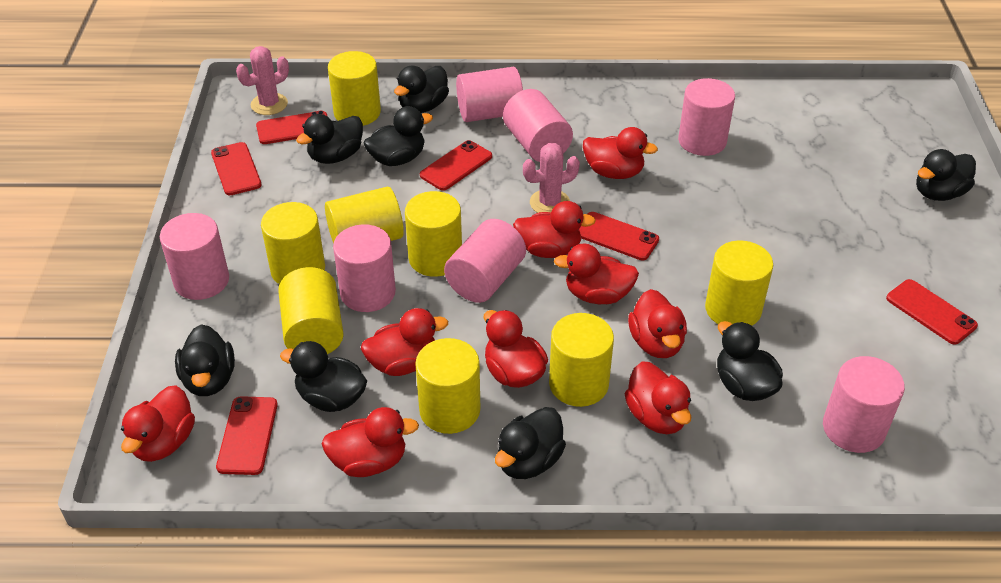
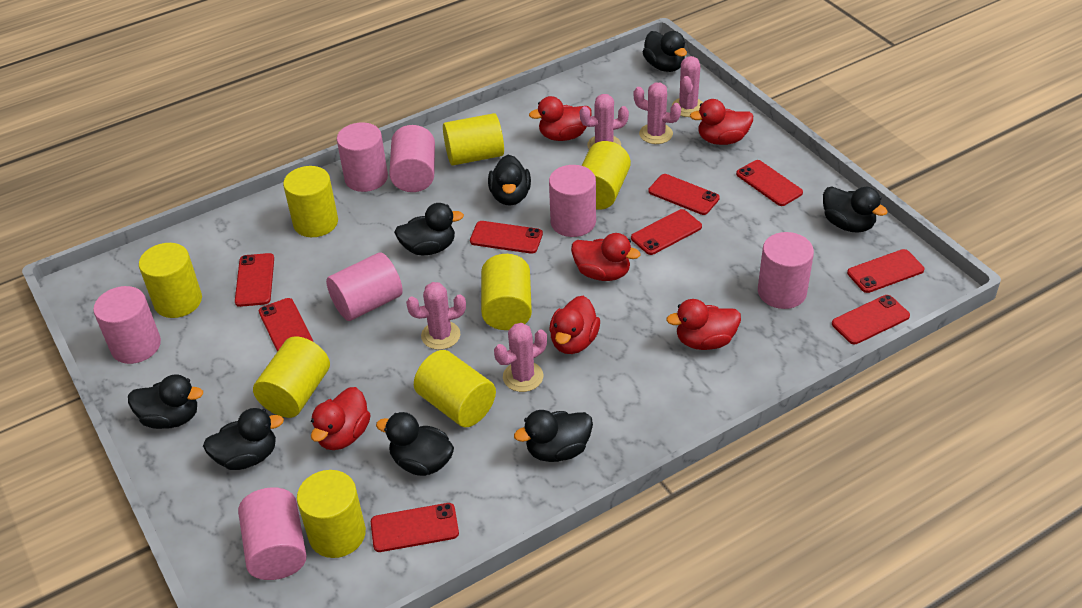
pink cactus: [236,46,289,115] [523,143,580,213] = 2 -> [406,282,466,350] [494,323,547,392] [580,94,629,149] [634,83,681,144] [672,56,703,117] = 5
red duck: [121,385,195,462] [321,407,419,477] [361,308,448,376] [484,310,548,388] [513,201,596,258] [554,244,639,304] [583,127,658,179] [625,361,692,434] [628,289,687,358] = 9 -> [311,387,370,450] [529,96,592,141] [549,296,600,354] [571,233,640,281] [666,299,741,350] [690,99,753,145] = 6
red phone: [211,142,262,195] [216,396,278,475] [256,111,328,144] [420,140,492,191] [579,212,659,260] [886,279,978,345] = 6 -> [235,253,274,307] [259,298,313,352] [371,503,459,552] [470,221,543,254] [631,209,702,255] [648,174,720,215] [736,160,803,206] [832,295,910,344] [847,249,924,293] = 9

